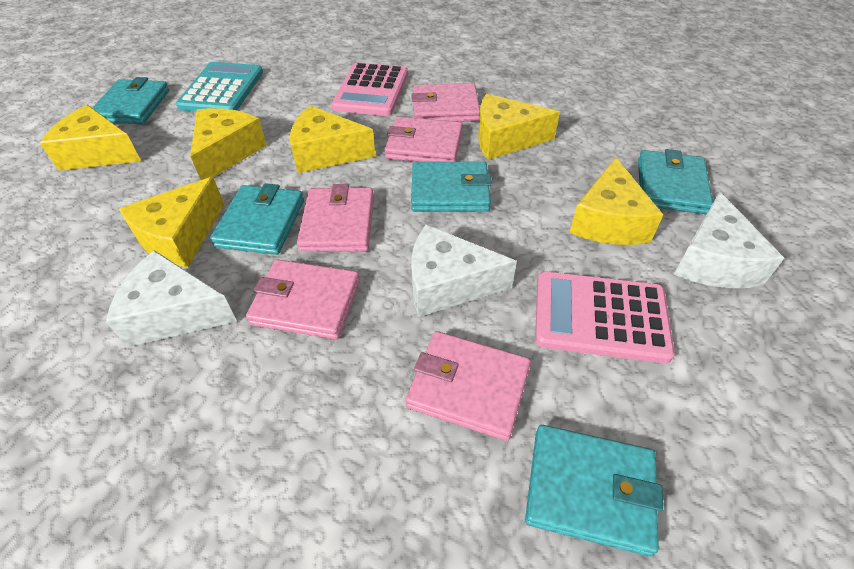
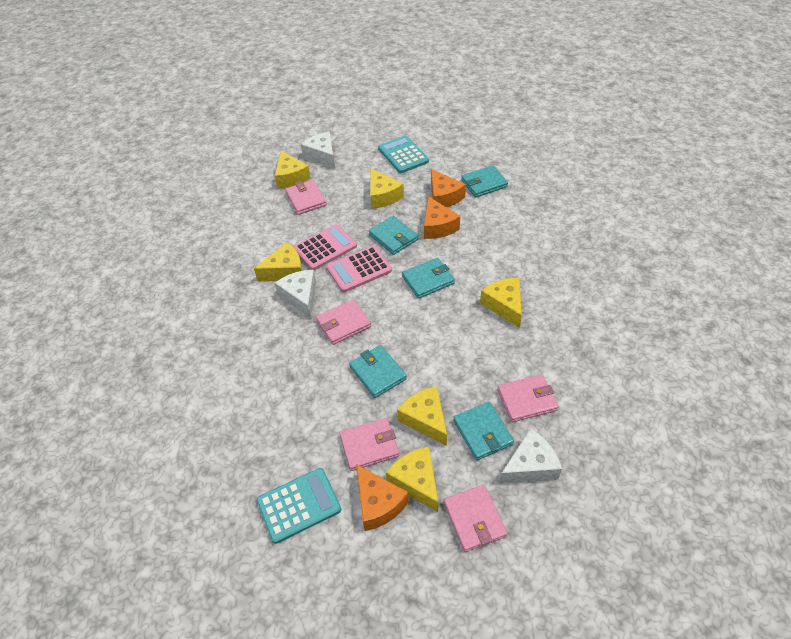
orange cheese: none = 0 -> [356,464,409,531] [424,196,460,239] [431,169,466,207] = 3
turquoise calculator: [176,62,263,112] = 1 -> [257,468,341,544] [378,136,429,173] = 2

